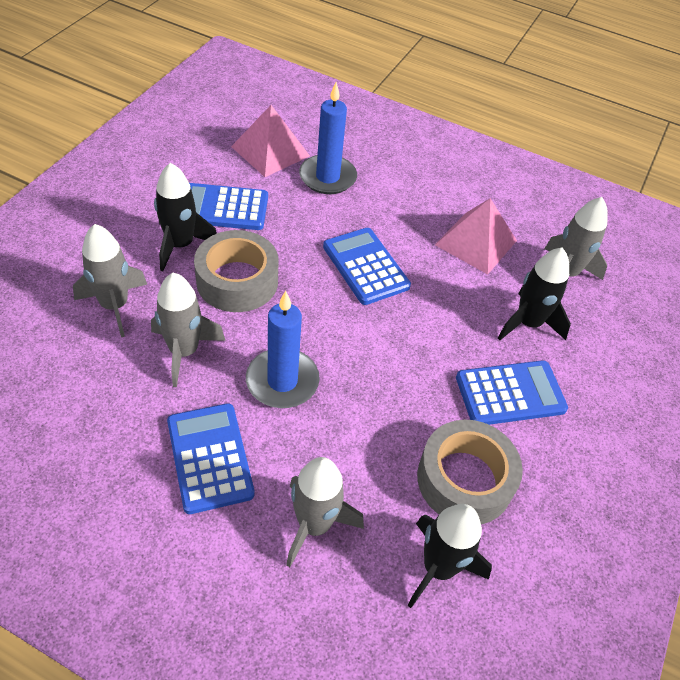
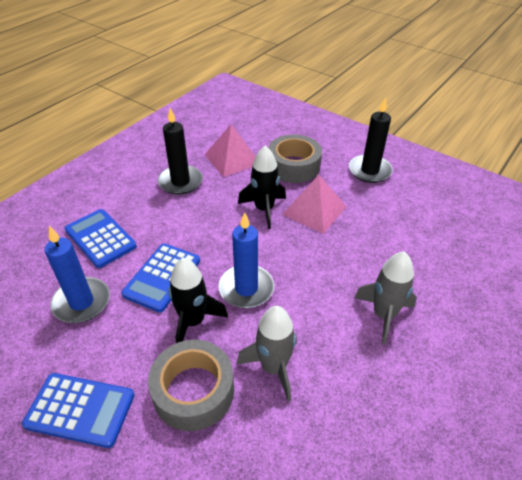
black candle: none = 0 -> [158,108,203,195] [349,97,393,183] = 2
black rocket: [154,163,217,271] [408,504,492,608] [498,247,571,340] = 3 -> [169,258,228,343] [238,146,286,229] = 2
blue calculator: [167,403,255,514] [189,183,268,230] [323,228,411,305] [456,360,568,425] = 4 -> [22,373,134,448] [65,209,137,268] [121,244,200,313] = 3
grey rocket: [73,224,147,337] [151,273,226,387] [286,457,364,567] [544,197,608,280] = 4 -> [237,306,297,401] [354,251,417,345] = 2

